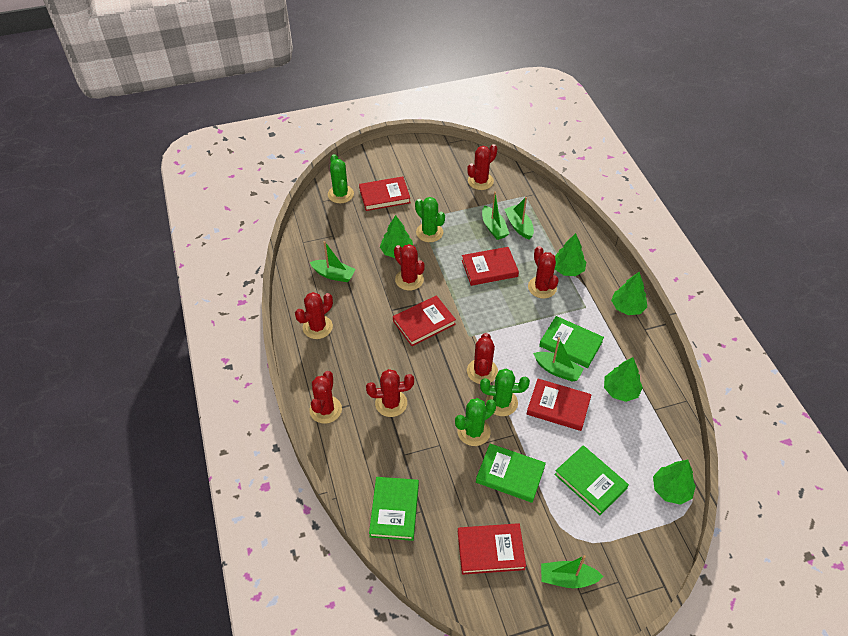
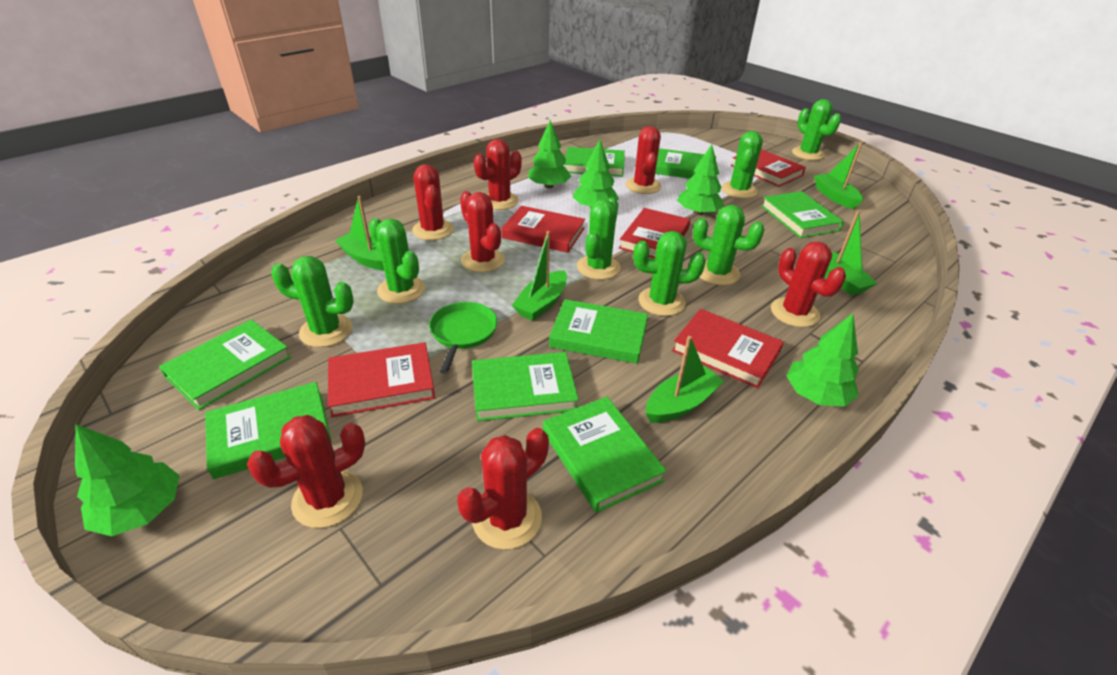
green book: [369,477,419,541] [476,444,546,503] [539,316,604,368] [554,445,629,515] = 4 -> [159,319,291,410] [205,382,332,479] [472,352,579,421] [543,397,667,513] [549,299,648,364] [565,147,625,177] [655,148,716,179] [761,191,844,238] = 8
green cactus: [328,154,354,203] [415,197,445,242] [455,398,496,446] [480,369,530,416] = 4 -> [271,256,354,347] [369,218,425,304] [577,197,621,280] [634,231,706,316] [693,205,765,285] [722,131,763,198] [792,99,841,160] = 7
green pan: none = 0 -> [429,302,497,374] = 1

